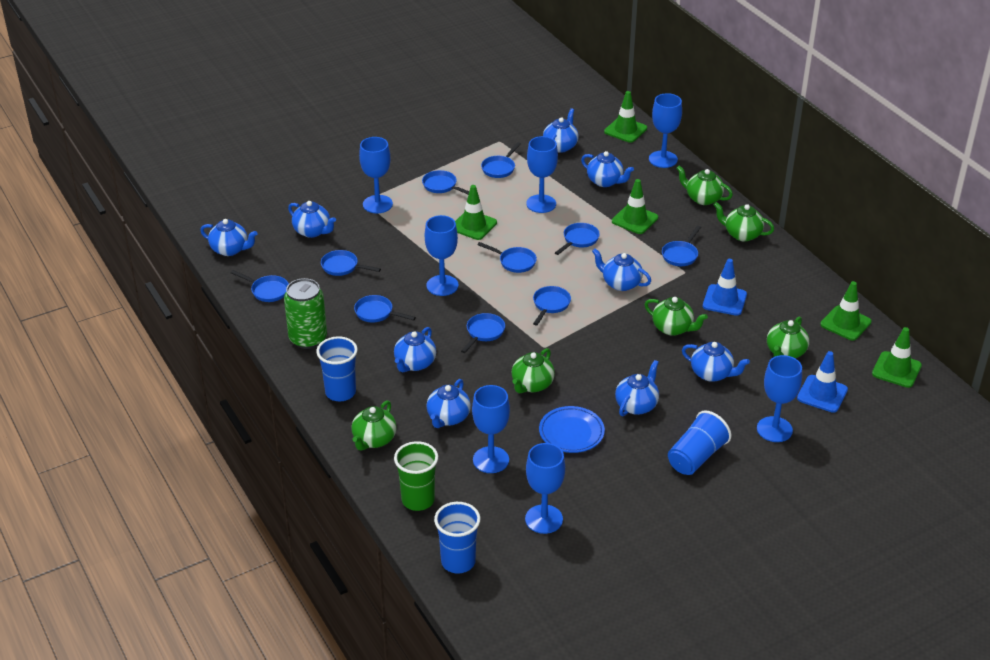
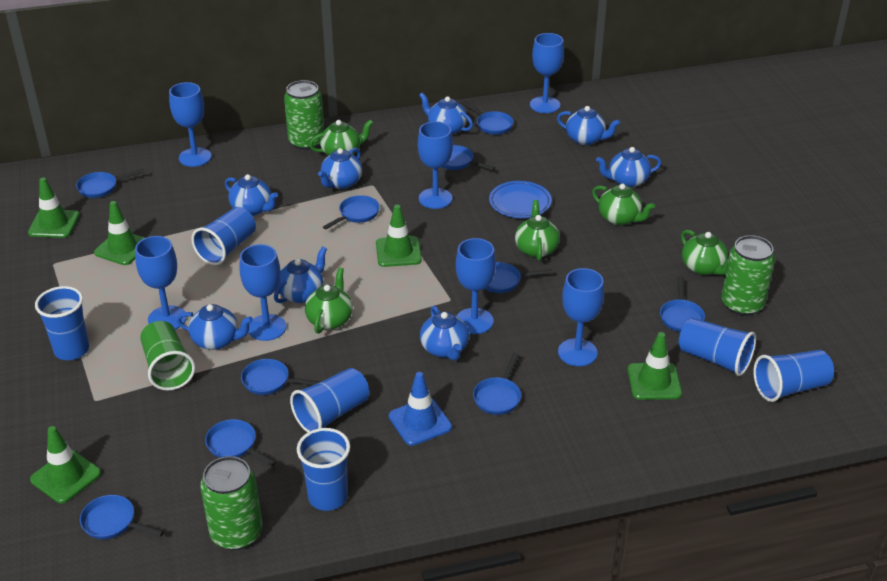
blue cup: [316,336,358,401] [434,502,480,573] [668,410,732,475] = 3 -> [35,286,89,360] [191,207,256,265] [290,368,369,432] [297,428,350,511] [679,318,756,376] [753,350,834,402] = 6
blue teapot: [200,219,258,256] [288,201,336,238] [394,327,436,372] [426,379,471,428] [543,108,579,153] [581,151,634,187] [592,248,651,291] [615,360,659,416] [682,342,750,382] = 9 -> [177,304,253,350] [225,174,278,216] [274,247,327,303] [318,148,362,189] [419,92,473,135] [420,306,469,361] [557,106,620,145] [596,147,661,188] = 8
blue traffic cone: [703,259,747,316] [797,351,848,413] = 2 -> [389,372,452,446] = 1
green can: [284,278,327,349] = 1 -> [200,456,262,550] [284,80,324,150] [721,235,775,316] = 3
green teapot: [352,401,397,451] [512,348,555,393] [645,297,708,336] [677,165,733,205] [714,202,774,241] [767,316,809,358] = 6 -> [305,267,353,334] [309,119,374,156] [515,200,560,261] [592,184,655,226] [681,230,728,275] = 5

